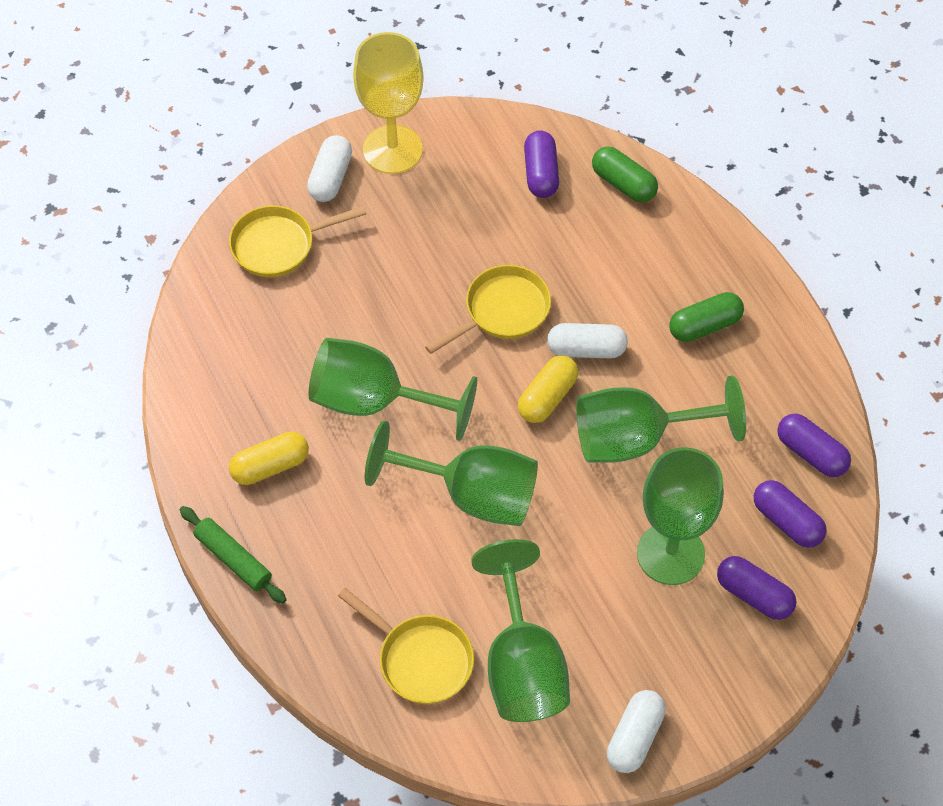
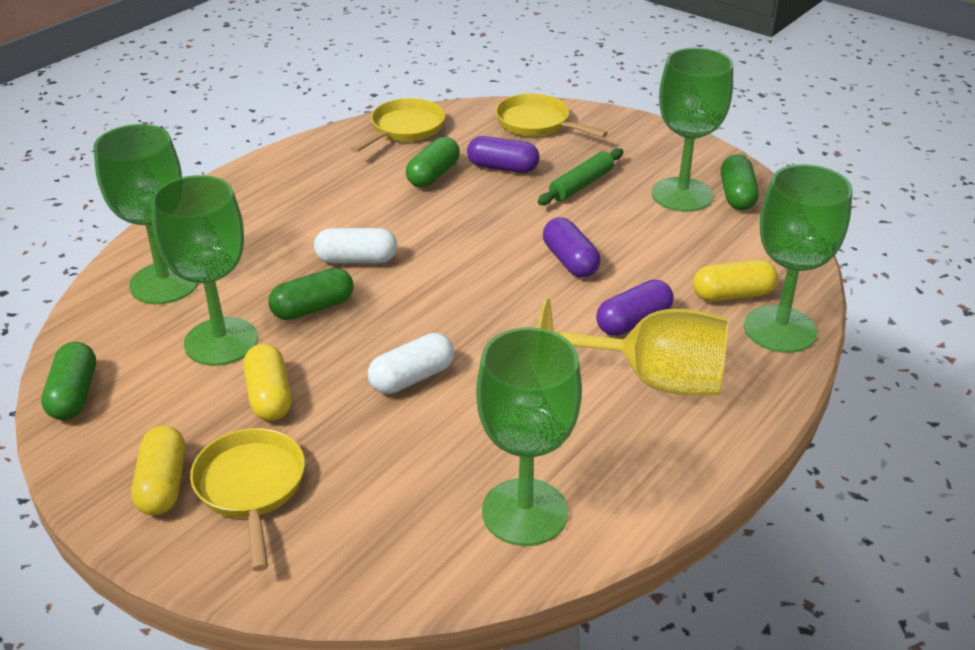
green capsule: [592,147,658,203] [669,292,744,342] = 2 -> [41,342,96,420] [268,268,353,320] [406,137,460,188] [721,154,759,210] = 4
purple capsule: [524,130,559,198] [717,556,796,620] [754,480,827,548] [777,414,851,477] = 4 -> [467,136,540,173] [543,217,600,278] [596,280,673,336] = 3
white capsule: [307,135,352,202] [547,323,628,358] [607,690,666,773] = 3 -> [314,228,397,263] [368,333,454,394] = 2
yellow capsule: [229,432,309,485] [518,355,578,423] = 2 -> [131,426,185,515] [243,344,292,421] [693,260,778,302] = 3

